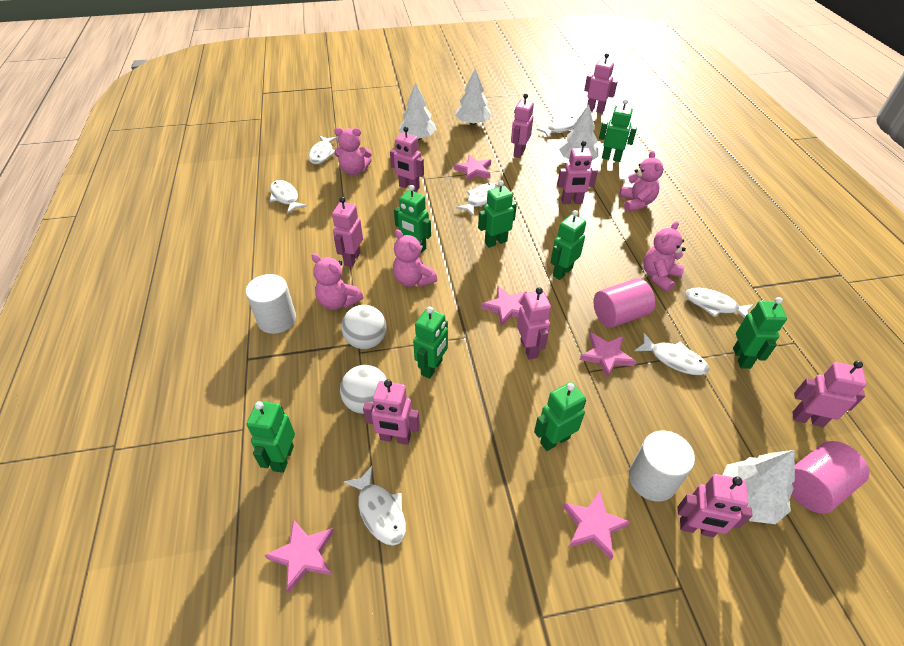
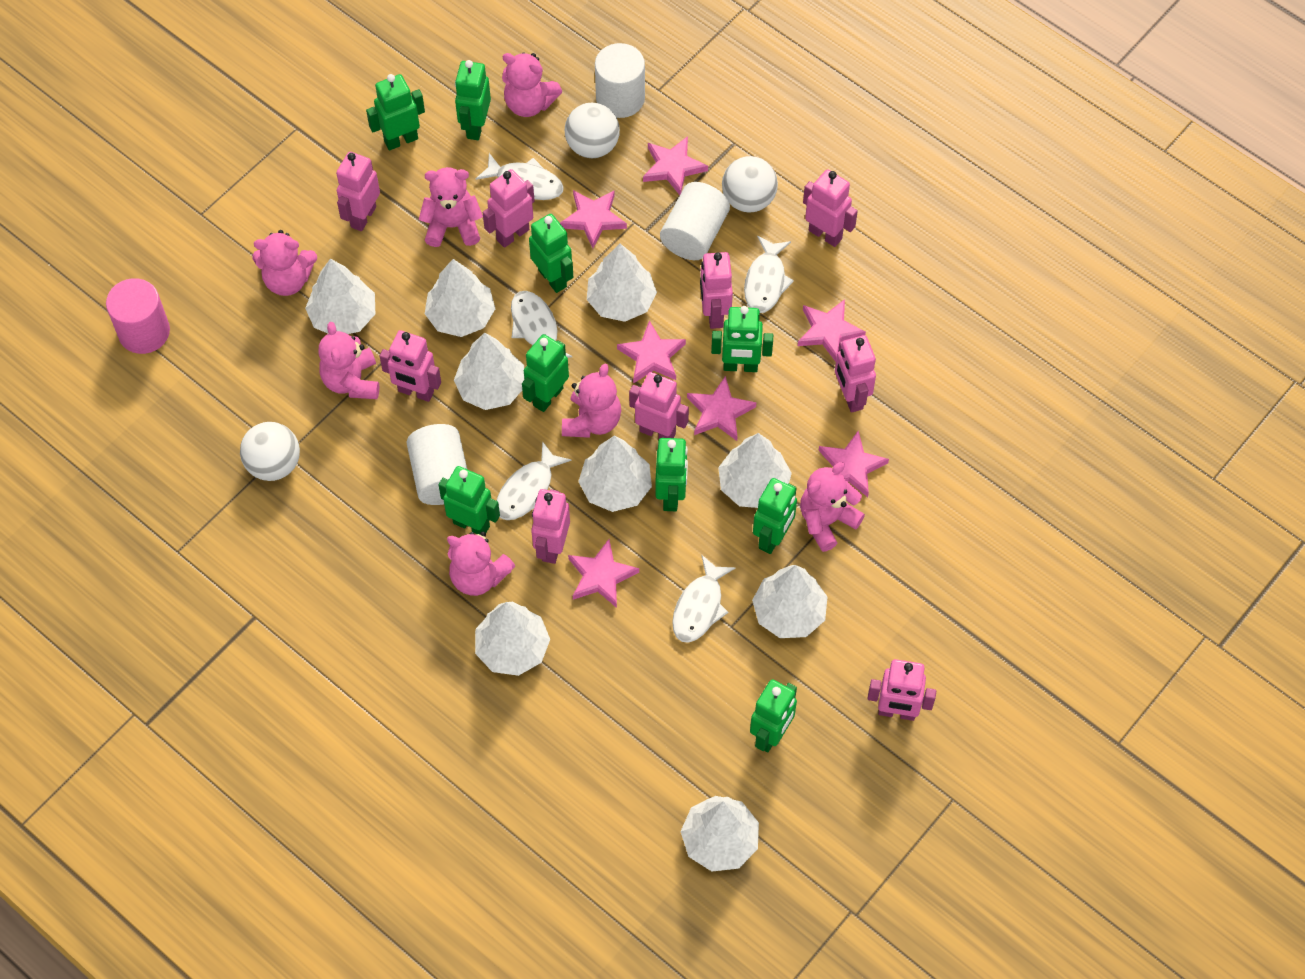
green robot: [247,401,295,473] [394,185,431,253] [413,307,448,379] [478,180,517,248] [534,382,586,451] [550,210,586,280] [599,99,637,162] [733,297,787,369] = 8 -> [366,74,425,150] [439,466,500,534] [455,60,491,140] [522,334,569,412] [529,214,573,293] [656,438,688,511] [711,306,773,372] [750,679,797,752] [753,478,797,554] = 9
pink cylinder: [593,278,655,328] [791,441,870,514] = 2 -> [106,278,170,354] = 1
pink star: [264,519,334,593] [454,155,491,181] [481,286,527,327] [562,491,630,560] [580,333,636,379] = 5 -> [560,190,627,248] [568,539,639,608] [617,320,686,384] [643,136,708,195] [687,376,756,441] [798,299,866,362] [819,431,889,497] = 7
pink teddy bear: [312,254,363,310] [334,128,372,175] [393,229,437,287] [619,151,664,212] [643,221,686,292] = 5 -> [252,230,317,296] [318,322,379,399] [419,167,483,247] [447,532,516,596] [502,52,562,117] [562,364,621,438] [800,462,865,552] = 7
white ball: [340,365,387,414] [341,305,387,349] = 2 -> [240,422,300,481] [565,103,620,158] [722,156,778,212] = 3
white cylinder: [246,274,296,334] [629,431,695,501] = 2 -> [406,424,467,505] [595,43,645,118] [660,182,730,260] = 3
white fish: [270,180,307,214] [308,136,338,164] [344,466,406,546] [456,183,498,216] [536,117,578,138] [634,333,709,375] [685,288,754,318] = 7 -> [476,153,564,200] [497,441,571,520] [511,291,572,358] [672,555,736,643] [744,236,794,313] = 5
white tree: [399,82,437,140] [455,69,492,125] [559,104,599,160] [722,450,795,524] = 4 -> [305,259,375,334] [425,259,495,337] [454,333,524,410] [475,602,550,676] [578,436,652,512] [587,244,657,322] [680,796,759,872] [718,433,792,508] [752,565,828,638] = 9

